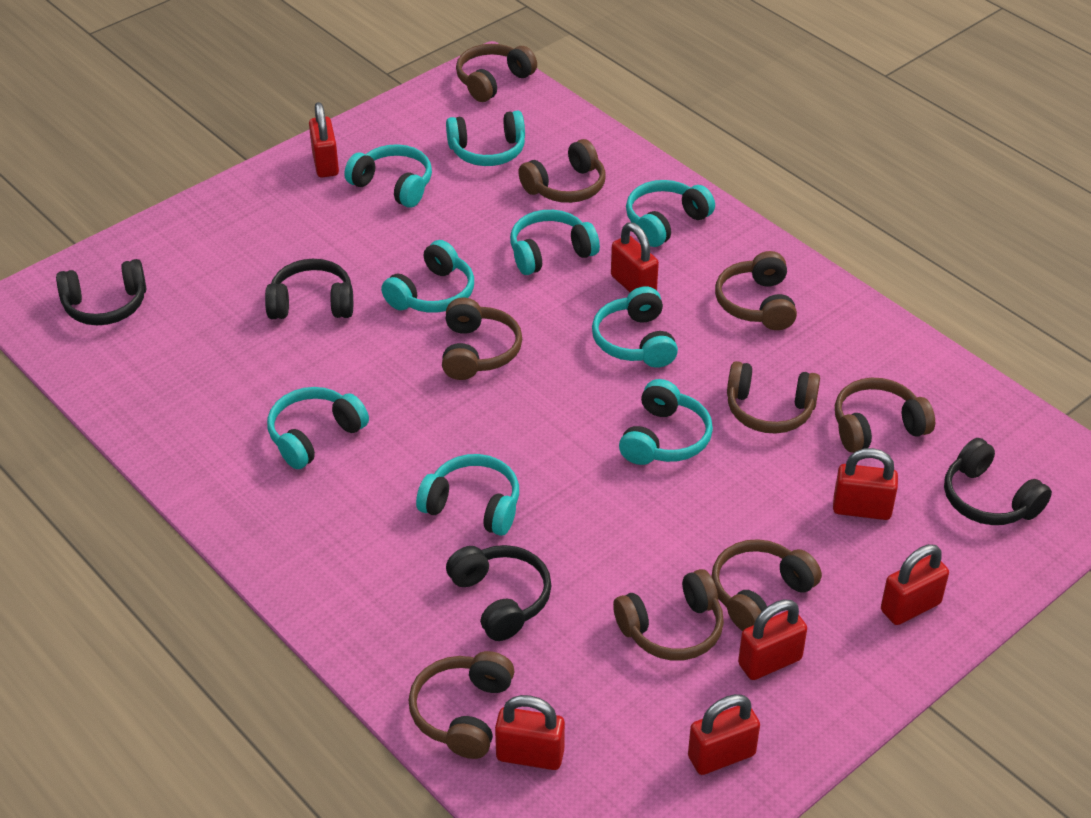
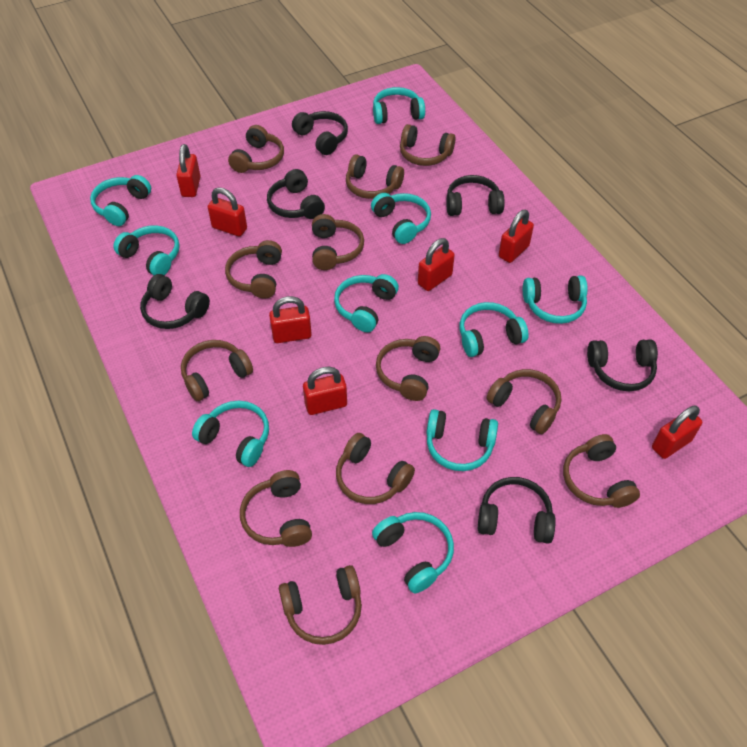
black headphones: [56,259,146,325] [265,259,353,319] [446,545,551,641] [944,438,1052,525] = 4 -> [140,274,210,329] [267,169,325,219] [292,111,348,155] [446,175,505,216] [478,477,556,544] [587,339,658,391] = 6
brown headphones: [409,651,515,759] [442,297,522,380] [456,44,537,102] [518,139,606,203] [613,569,724,661] [711,539,822,631] [715,251,797,330] [727,361,820,434] [835,378,935,453] = 9 -> [181,340,253,401] [225,240,282,298] [228,125,284,173] [240,470,312,547] [279,565,362,645] [312,214,364,270] [336,433,415,504] [346,154,404,199] [376,336,440,401] [400,124,456,166] [487,369,561,434] [563,434,640,508] = 12
turquoise headphones: [267,387,369,469] [344,144,432,208] [381,240,474,313] [416,454,519,536] [446,111,525,166] [510,210,600,275] [592,286,678,368] [619,379,713,465] [626,180,715,247] = 9 -> [90,175,151,226] [113,225,180,275] [192,401,269,467] [334,274,399,332] [371,193,431,244] [372,512,454,593] [373,87,425,124] [426,409,498,471] [460,302,529,357] [523,276,588,324] = 10

